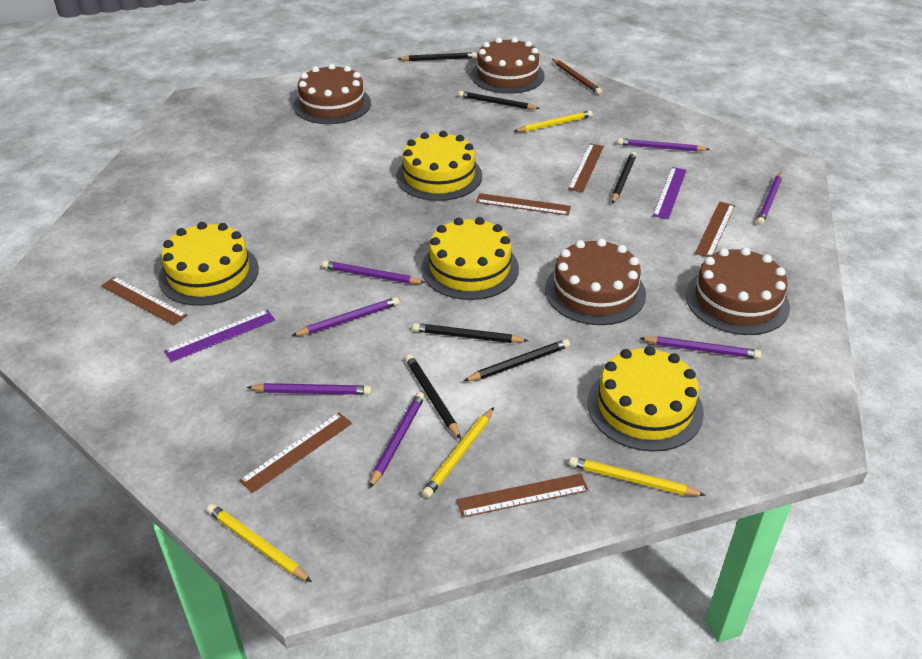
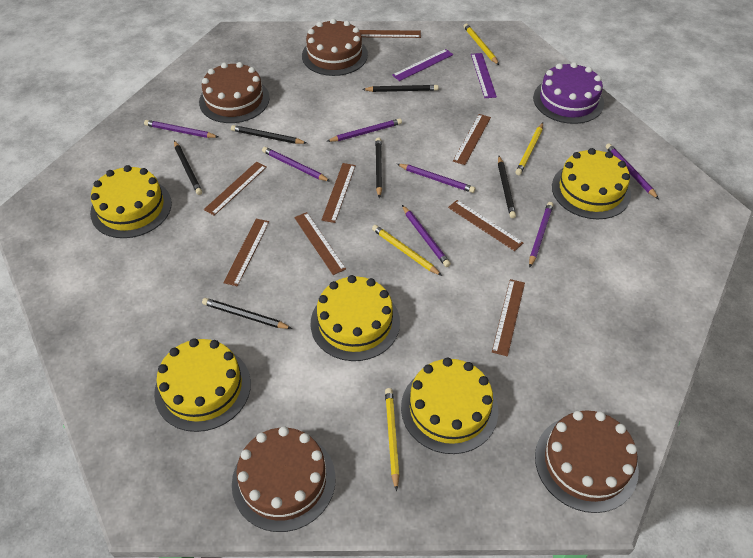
brown pencil: [552,59,602,94] = 1 -> none = 0
brown ruler: [101,277,188,325] [239,412,352,493] [456,473,589,518] [476,193,571,216] [568,143,604,192] [695,201,735,257] = 6 -> [204,161,267,216] [223,219,269,286] [294,212,346,275] [321,163,356,223] [359,30,421,38] [448,200,523,251] [453,114,491,165] [492,279,525,356] = 8
purple cake: none = 0 -> [533,62,604,124] = 1
yellow cake: [158,222,259,306] [396,131,482,201] [421,217,519,300] [587,346,704,452] = 4 -> [90,165,172,238] [154,338,251,432] [311,275,400,361] [401,358,498,454] [552,148,631,219] = 5

